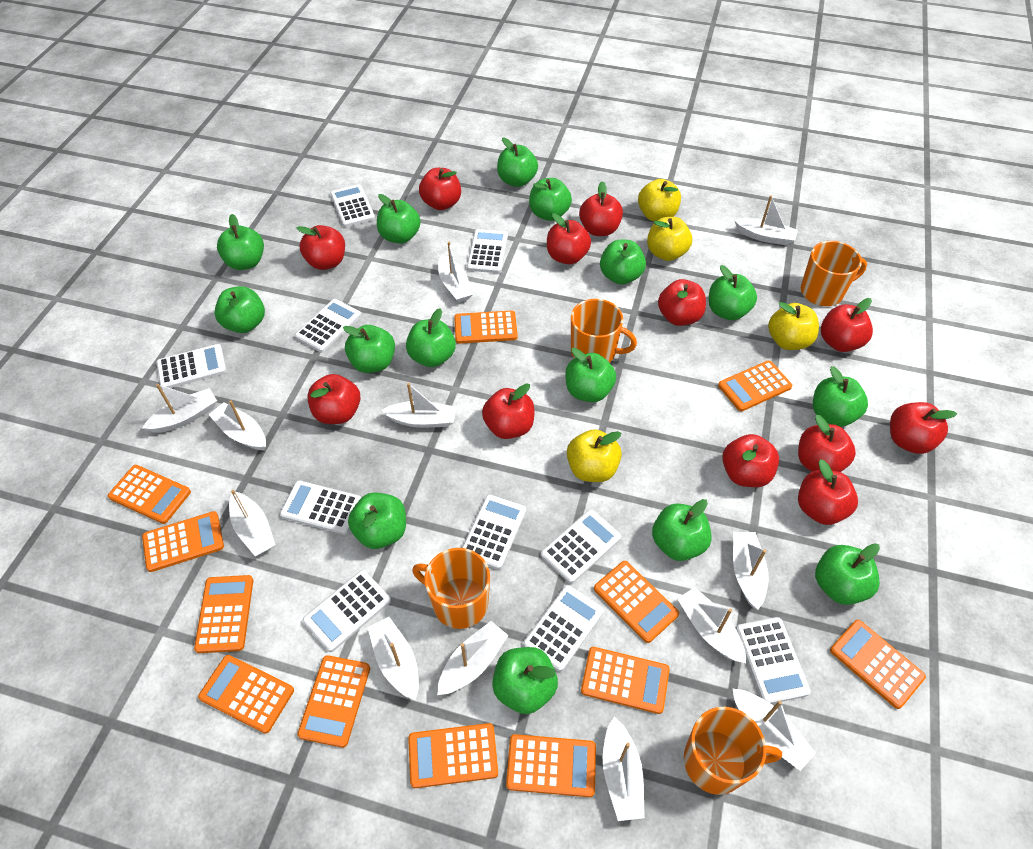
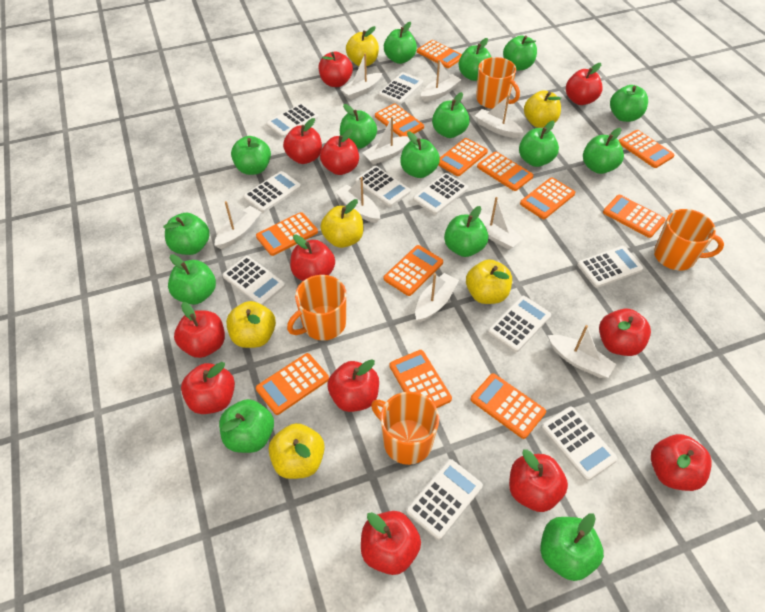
white boat: [142,384,217,433] [208,401,266,450] [229,490,276,556] [368,617,419,700] [381,383,456,428] [437,621,509,695] [438,242,473,303] [603,717,645,821] [678,587,746,663] [732,688,816,771] [733,532,769,610] [734,195,798,245] = 12 -> [214,201,262,249] [335,177,380,223] [340,53,382,100] [362,117,410,165] [415,273,459,322] [421,59,461,102] [471,197,523,250] [475,95,524,138] [548,325,616,378] = 9
yellow apple: [567,429,622,482] [638,179,681,221] [647,217,692,261] [768,302,819,350] = 4 -> [226,301,276,348] [269,423,325,479] [321,199,363,248] [346,26,379,66] [466,259,512,304] [524,90,561,128] = 6

